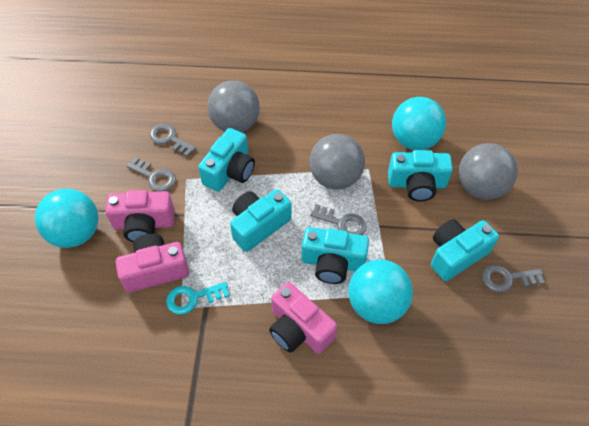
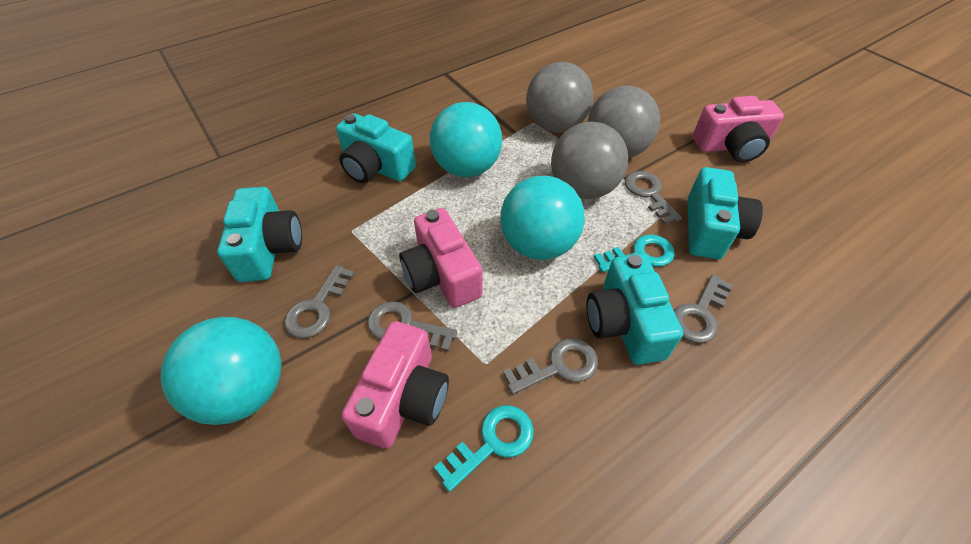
grey key: [127,157,176,191] [150,123,196,157] [310,204,367,235] [482,265,545,292] = 4 -> [284,265,355,338] [367,301,457,351] [503,338,598,394] [625,171,682,225] [674,274,733,343] = 5
turquoise camera: [198,128,255,192] [230,189,292,252] [302,227,369,284] [388,150,453,202] [431,219,499,281] = 5 -> [217,187,302,282] [336,113,416,183] [586,254,683,365] [687,167,763,259] = 4
turquoise key: [166,282,229,315] = 1 -> [434,405,534,492] [594,234,675,273] = 2

